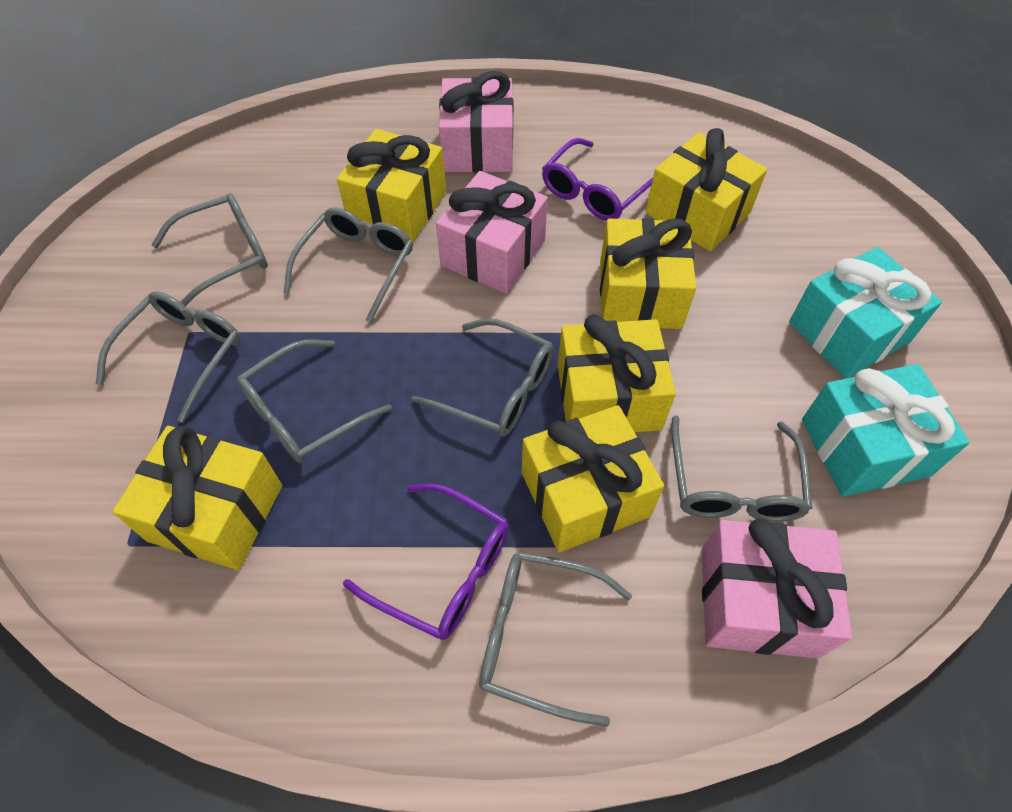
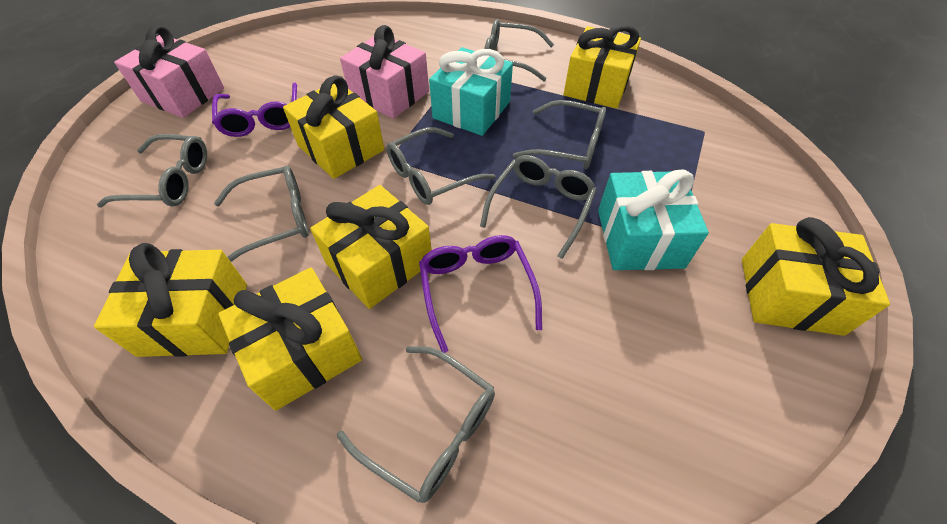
pink gift: [436,171,548,293] [439,71,513,173] [702,518,852,658] = 3 -> [114,25,224,118] [340,25,429,119] = 2

